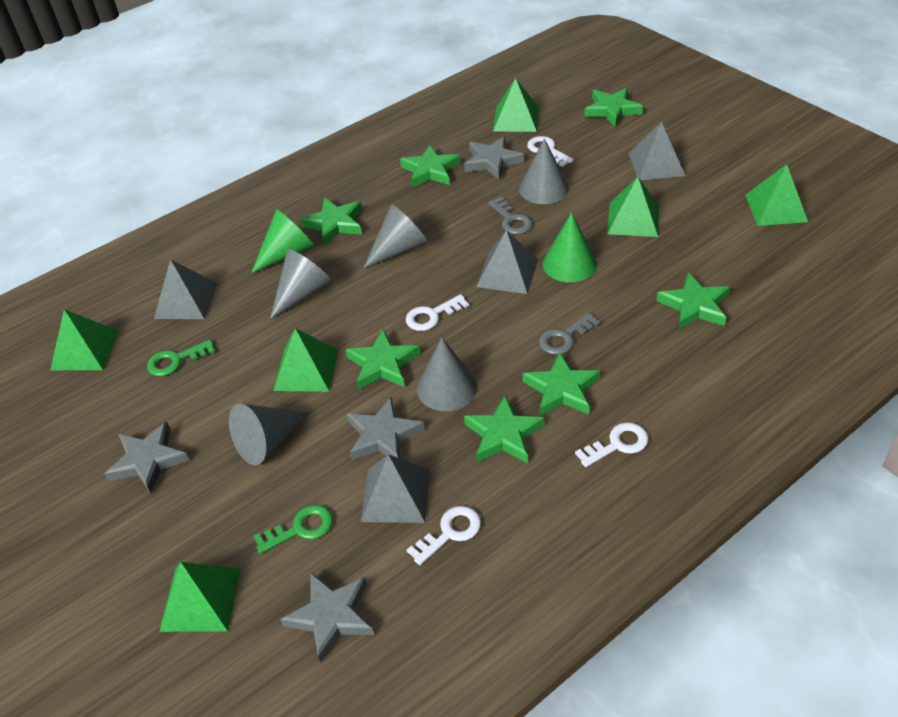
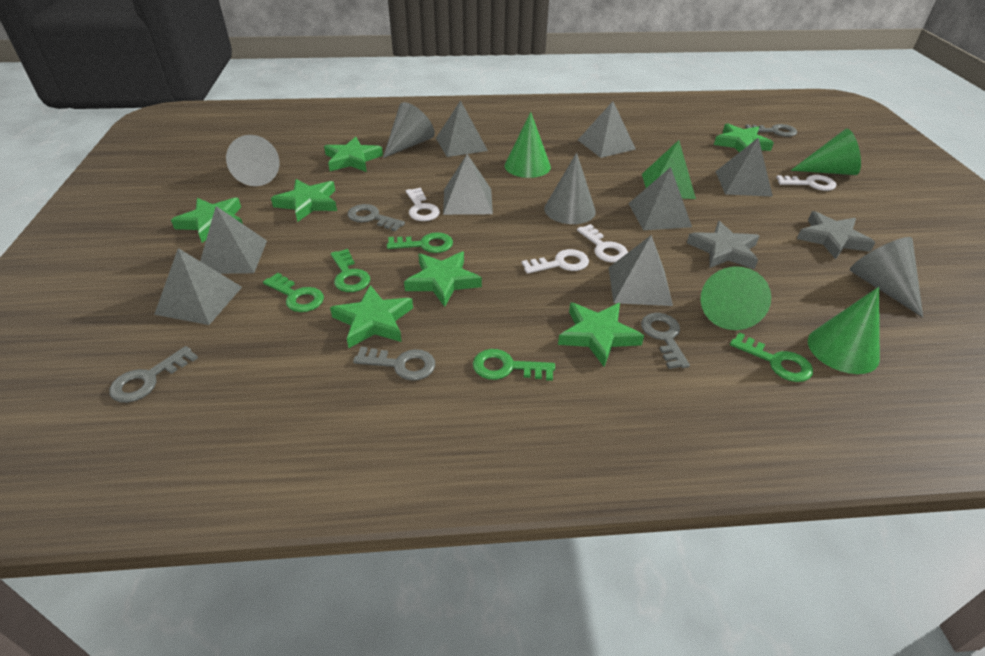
green cone: [251,209,315,273] [543,212,597,282] = 2 -> [505,112,551,178] [700,266,771,330] [790,129,861,175] [808,287,880,374] = 4
green key: [147,340,215,376] [253,504,333,554] = 2 -> [263,273,324,312] [331,249,370,292] [387,232,453,253] [473,349,555,381] [730,332,813,382] = 5
green pyramid: [50,309,119,370] [159,562,240,632] [273,328,338,392] [493,78,539,132] [607,177,659,237] [745,164,808,226] = 6 -> [642,140,696,199] = 1
grey cone: [229,403,309,465] [270,249,332,319] [364,204,428,268] [417,337,477,411] [519,138,569,204] = 5 -> [226,135,279,186] [383,102,435,158] [544,153,596,224] [850,237,923,317] = 4
grey key: [488,197,532,234] [539,313,600,355] = 2 -> [109,346,198,403] [348,204,405,231] [353,347,435,381] [641,313,690,369] [745,124,797,137] = 5
grey pyramid: [154,259,217,319] [361,454,430,523] [476,230,538,294] [628,122,685,180] = 4 -> [154,248,242,325] [200,206,267,274] [436,100,488,157] [443,154,493,215] [578,101,636,158] [609,235,673,306] [628,167,692,230] [715,137,773,197] = 8
grey star: [105,422,189,493] [280,572,374,662] [347,397,425,460] [464,137,524,180] = 4 -> [687,221,759,269] [797,211,876,259] = 2

